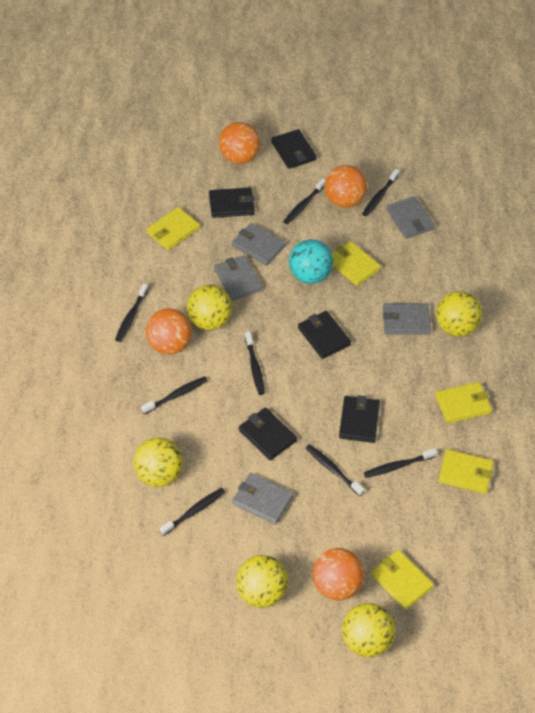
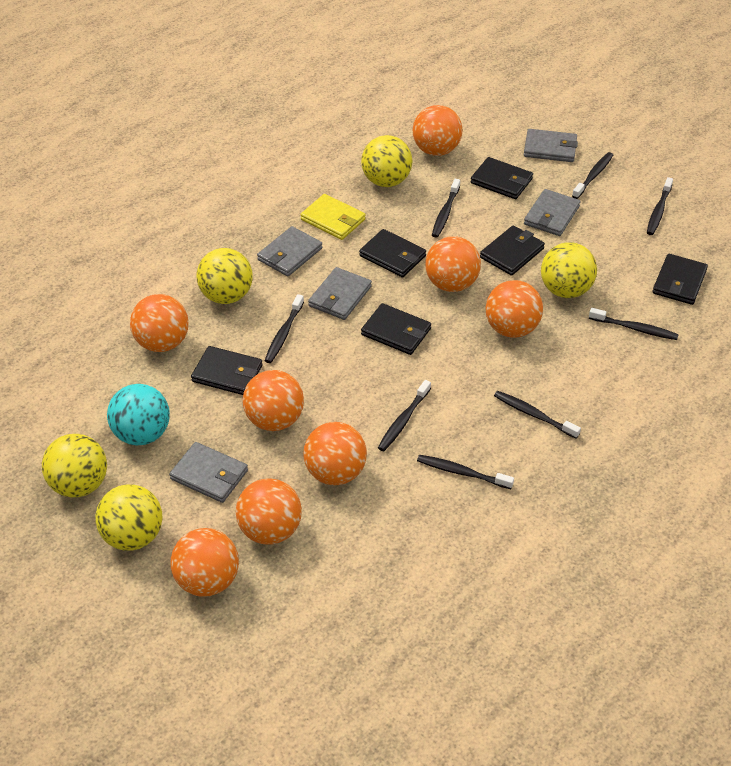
black wallet: [209,187,255,218] [239,407,297,461] [271,129,317,169] [298,311,351,359] [339,395,380,443] = 5 -> [191,346,263,395] [359,229,426,278] [361,303,431,355] [471,157,533,199] [480,225,545,276] [652,254,708,305] = 6
orange ball: [146,308,192,354] [219,122,260,164] [313,548,364,601] [325,165,367,208] = 4 -> [130,294,189,352] [171,528,239,596] [236,478,302,545] [243,370,304,431] [303,422,367,485] [413,105,462,156] [425,236,481,292] [485,280,543,338] = 8
yellow wallet: [146,207,200,250] [332,241,381,286] [371,550,434,610] [435,382,492,423] [438,449,494,494] = 5 -> [300,194,366,240] = 1

